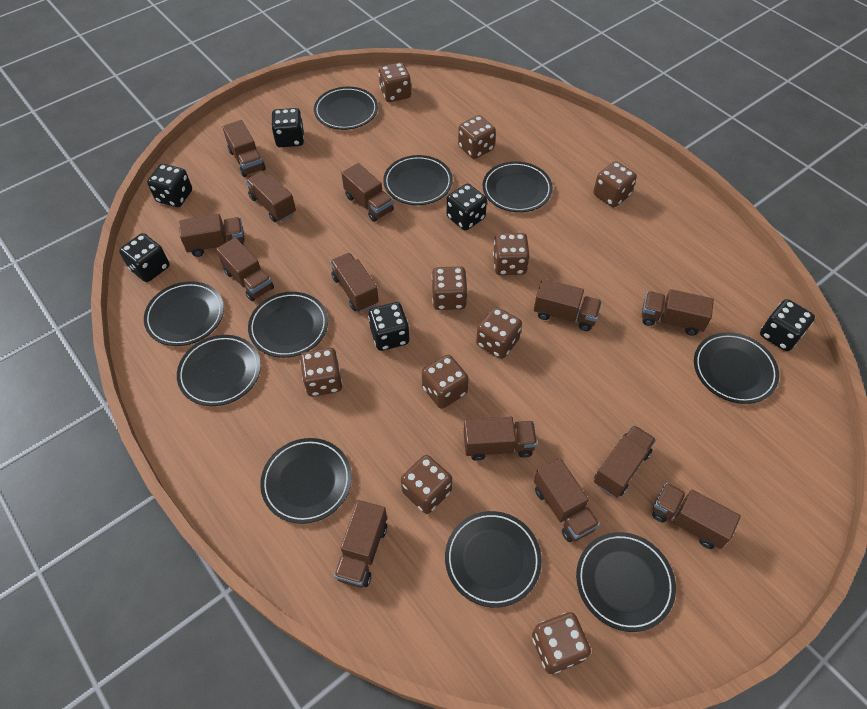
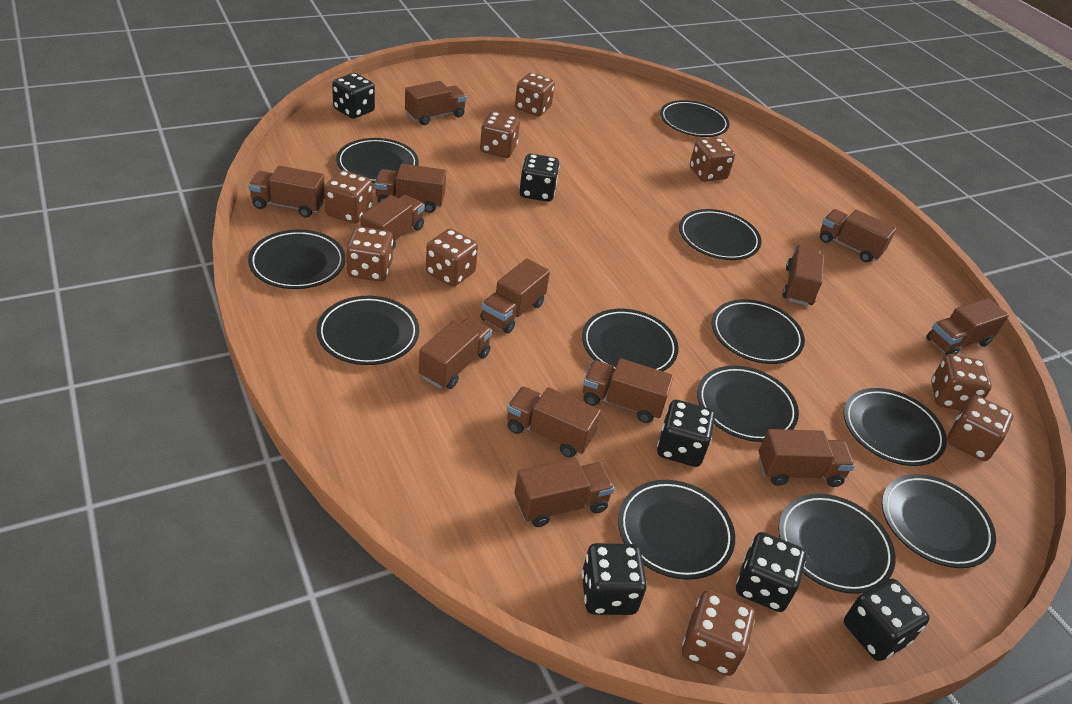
black plate: [144,281,224,346] [177,335,261,406] [248,292,328,358] [260,438,352,524] [314,87,378,130] [383,155,453,205] [445,511,542,608] [483,161,553,212] [576,532,676,632] [694,332,779,404] = 10 -> [248,230,345,289] [317,296,419,365] [336,138,418,183] [582,309,679,371] [618,480,735,580] [660,100,730,137] [679,209,761,260] [697,366,799,442] [712,299,805,364] [778,494,896,594] [843,388,947,466] [882,474,996,568] = 12
brown dice: [300,348,342,397] [379,62,411,102] [401,455,452,514] [422,355,469,409] [432,266,468,310] [458,115,496,159] [476,307,522,359] [493,233,530,275] [532,612,591,674] [593,161,637,207] = 10 -> [324,170,372,224] [346,226,393,282] [426,229,478,287] [480,112,520,158] [515,73,555,116] [682,590,755,676] [690,138,735,182] [931,354,992,411] [947,395,1013,461] = 9

